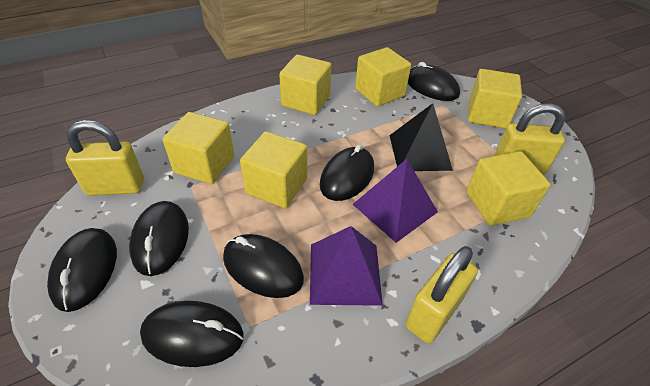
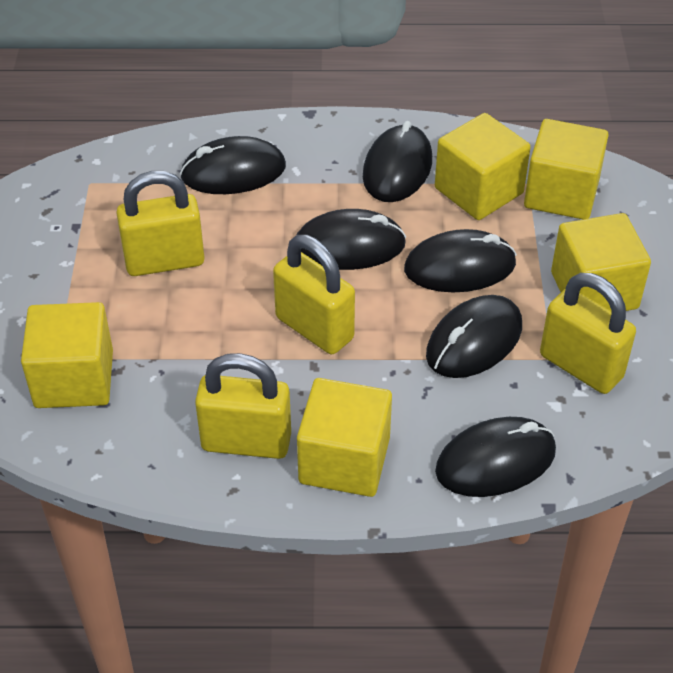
black pyramid: [389,103,453,171] = 1 -> none = 0
purple pyramid: [310,226,383,306] [353,159,438,243] = 2 -> none = 0
yellow cube: [163,112,234,184] [240,131,307,208] [279,54,332,115] [355,47,411,107] [466,151,551,226] [468,69,522,129] = 6 -> [21,302,113,408] [297,378,392,497] [435,113,531,220] [524,119,609,220] [551,213,651,311] = 5
yellow padlock: [66,120,144,196] [406,246,478,343] [494,103,566,175] = 3 -> [116,171,205,276] [195,353,291,459] [273,235,355,354] [540,273,636,394] = 4

